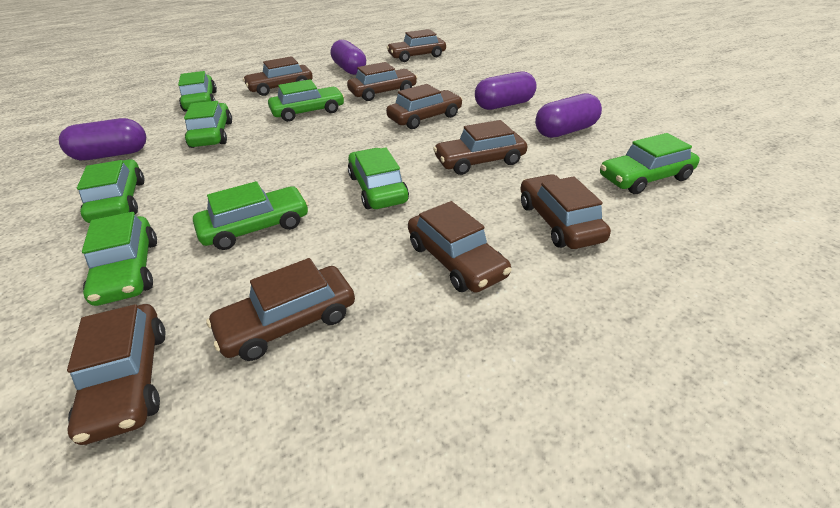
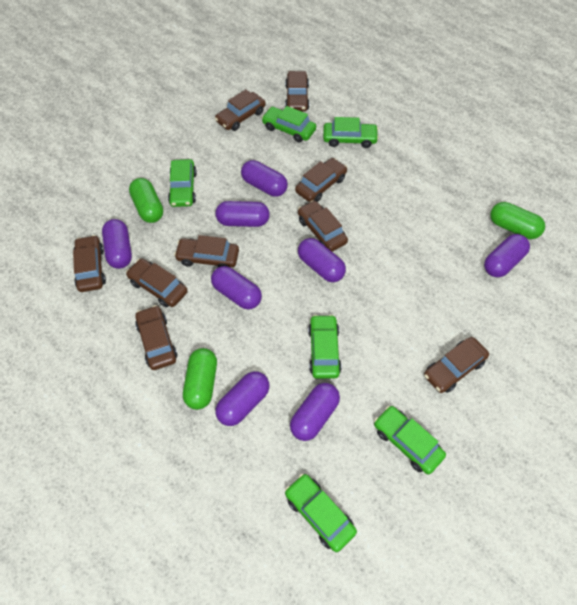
green capsule: none = 0 -> [129,178,163,223] [183,348,217,410] [490,202,545,239] = 3
green car: [77,159,144,223] [82,212,157,306] [178,71,217,112] [184,101,232,148] [193,181,309,250] [268,79,345,122] [348,147,409,209] [600,133,700,194] = 8 -> [168,159,197,207] [262,106,316,143] [285,474,357,552] [308,314,342,379] [323,117,379,148] [374,406,446,474] = 6
purple capsule: [59,118,146,160] [331,40,366,75] [475,72,537,110] [535,93,602,138] = 4 -> [102,219,132,269] [211,266,262,309] [215,201,270,227] [215,371,270,426] [241,160,288,197] [290,383,340,441] [298,238,346,282] [484,234,530,277] = 8

